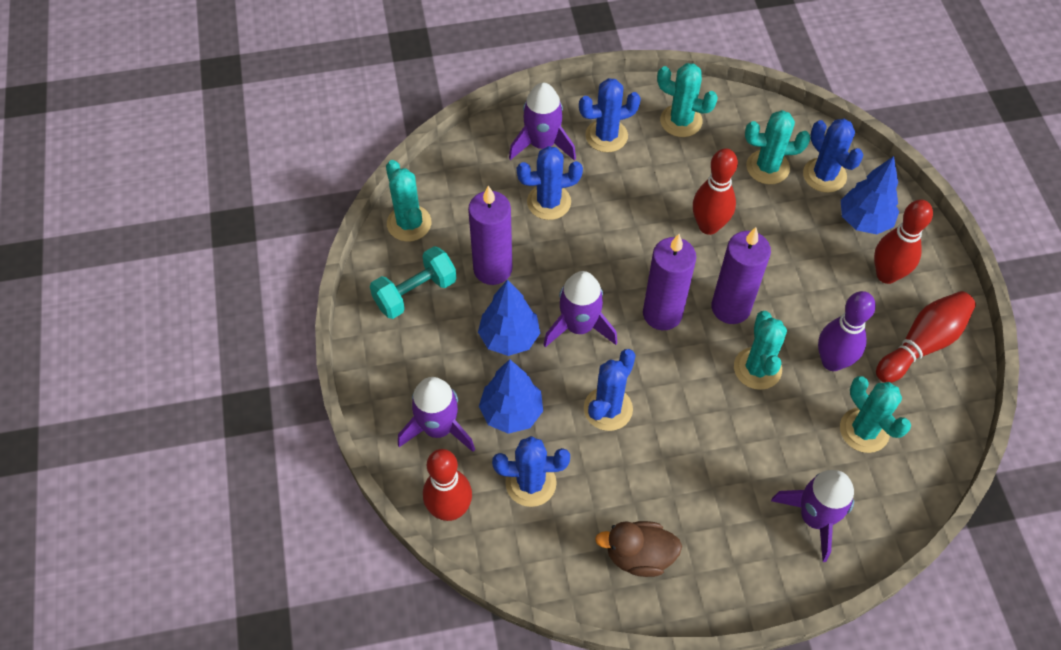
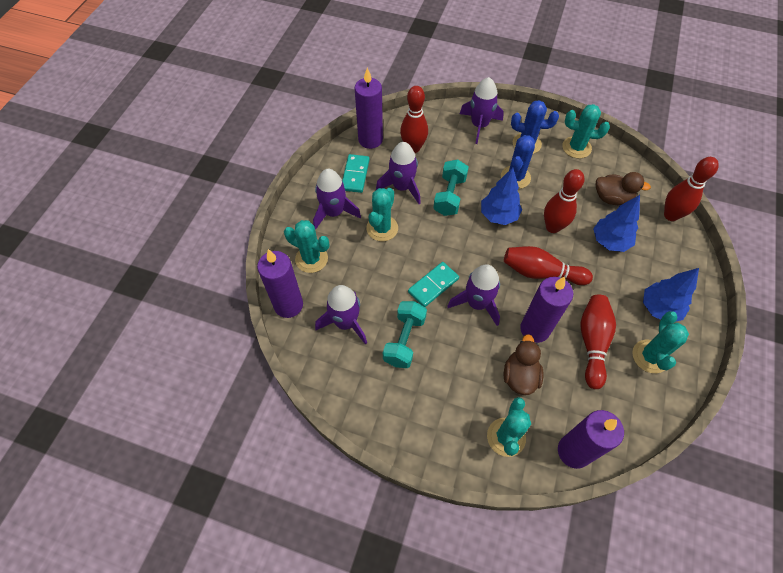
blue cactus: [492,436,570,507] [517,146,583,220] [579,78,641,152] [584,349,636,431] [803,119,863,193] = 5 -> [501,135,535,189] [511,100,559,154] = 2
brown duck: [595,521,682,577] = 1 -> [504,334,544,395] [596,172,651,205] = 2
purple bowling pin: [818,291,876,371] = 1 -> none = 0
purple candle: [468,186,512,285] [643,234,696,330] [711,227,771,324] = 3 -> [257,249,303,318] [355,68,383,149] [520,277,573,343] [558,410,624,469] = 4
purple rocket: [398,377,475,452] [509,83,576,161] [543,271,617,347] [771,470,854,562] = 4 -> [313,169,361,230] [315,285,367,345] [376,142,421,204] [447,264,500,326] [460,77,504,144] = 5
red bowling pin: [423,449,472,521] [693,148,738,235] [874,200,933,284] [876,291,976,383] = 4 -> [400,86,428,153] [504,246,593,285] [544,169,584,233] [580,295,616,389] [664,157,719,221] = 5
turquoise domino: none = 0 -> [342,154,370,193] [408,262,459,307] = 2
turquoise dumbbell: [370,246,456,319] = 1 -> [383,301,427,368] [433,159,469,216] = 2

